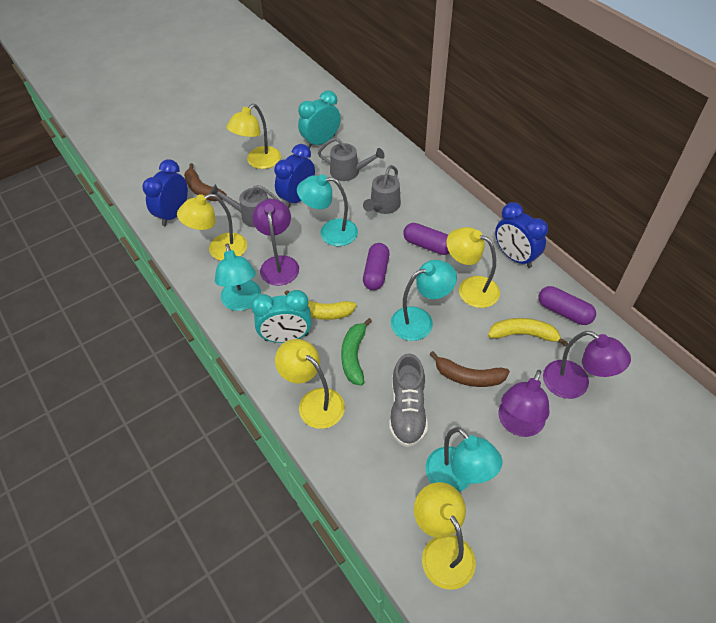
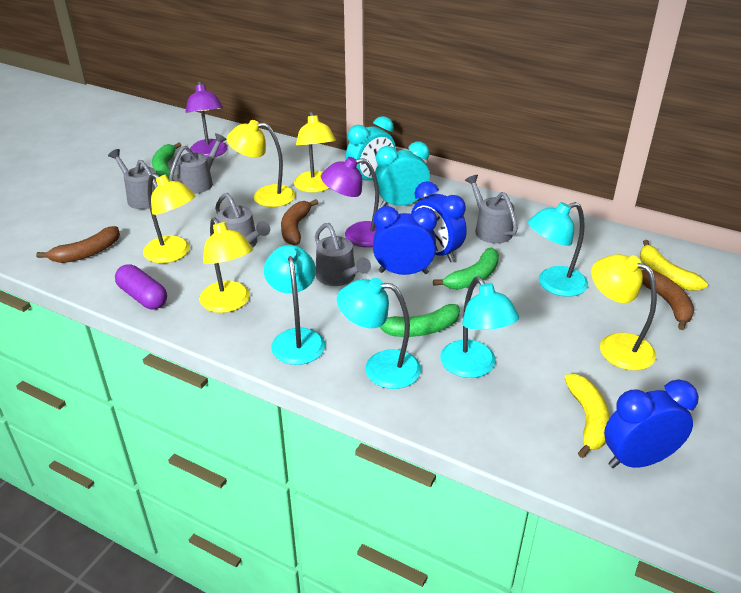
brown banana: [184,163,227,201] [429,351,510,387] = 2 -> [36,226,120,263] [281,199,319,245] [642,270,694,330] = 3
green banana: [341,318,372,385] = 1 -> [152,142,181,178] [380,304,460,337] [433,248,499,289] = 3
grey shoe: [389,353,428,447] = 1 -> none = 0
grey watering can: [210,184,279,227] [318,138,385,181] [363,165,401,214] = 3 -> [108,149,158,209] [169,133,227,194] [215,193,270,248] [315,223,371,286] [465,175,518,244] = 5
purple capsule: [363,243,389,290] [403,223,449,255] [539,286,596,325] = 3 -> [115,264,167,309] = 1
purple lamp: [252,199,299,286] [498,370,550,437] [543,331,631,399] = 3 -> [186,81,228,158] [321,157,379,247] = 2

